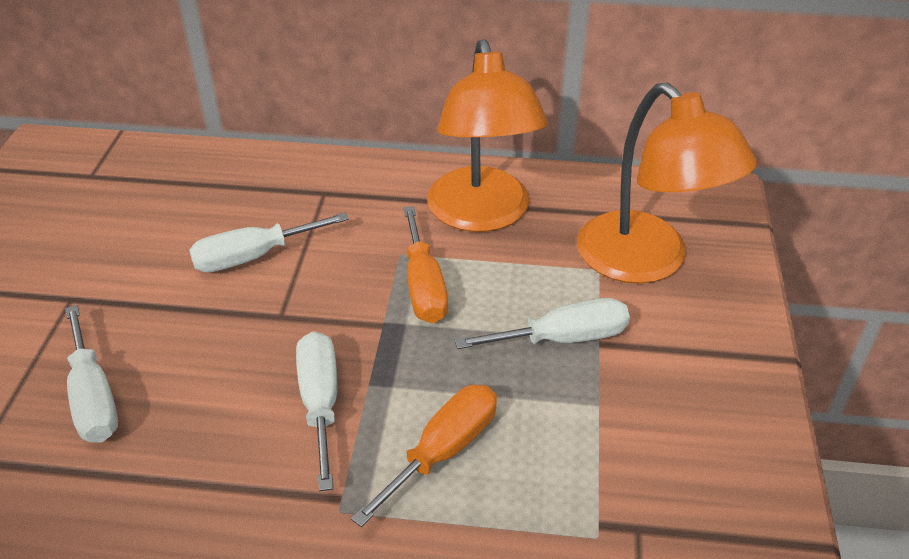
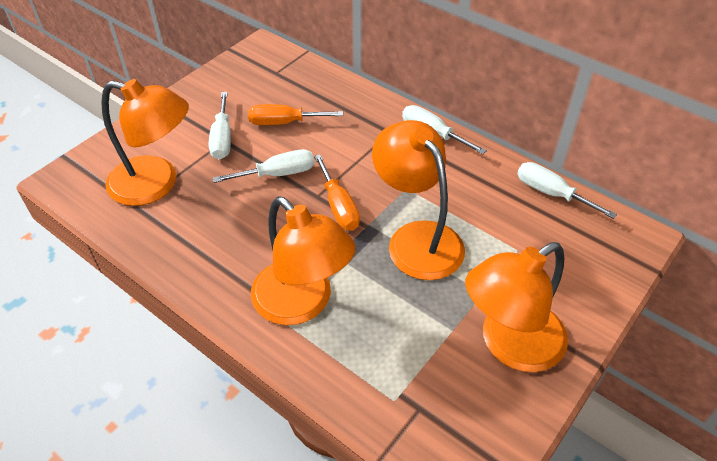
orange lamp: [427,39,548,232] [577,83,757,284] = 2 -> [101,79,189,206] [251,196,356,325] [372,120,465,280] [465,242,568,372] = 4

